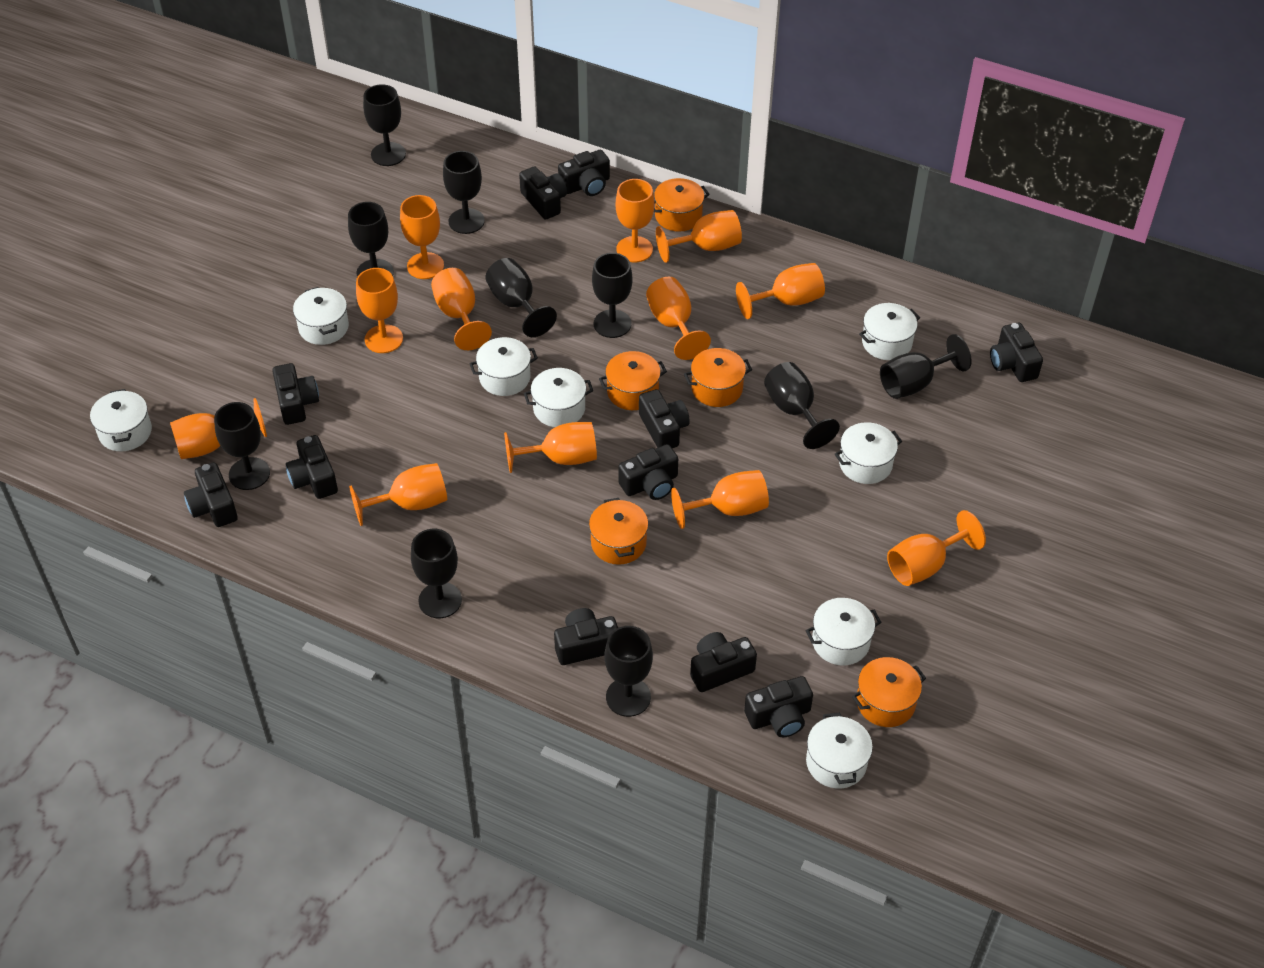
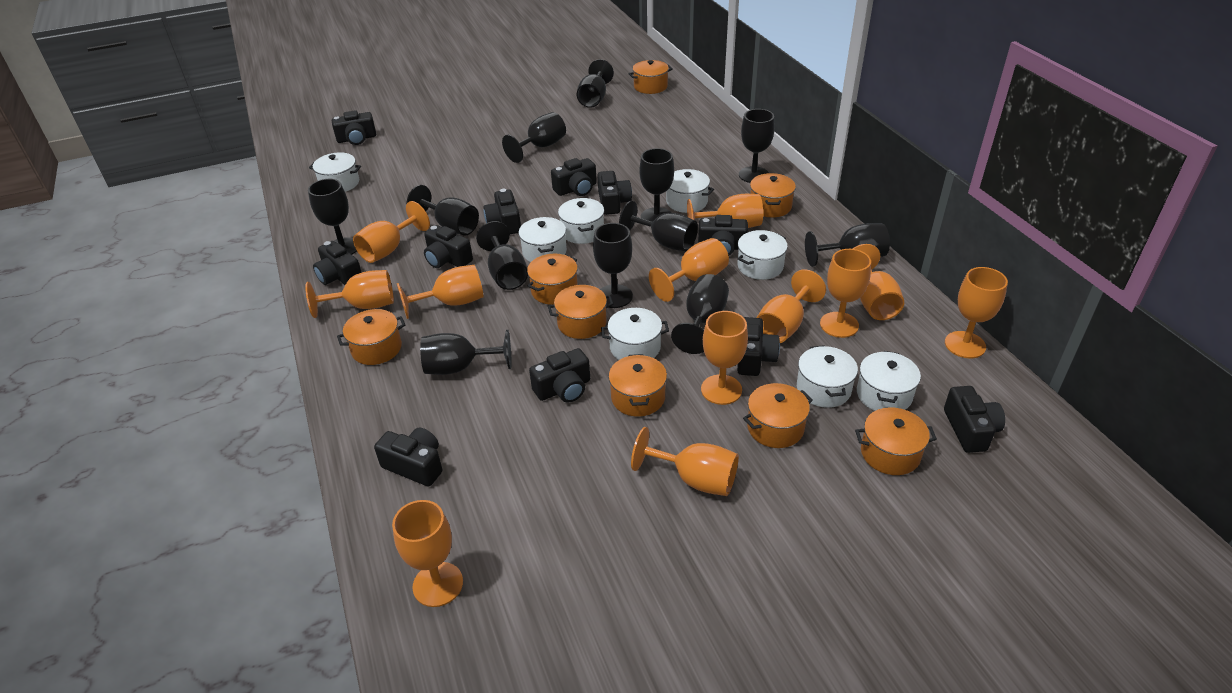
black goblet: [214,402,270,490] [348,202,394,277] [363,84,406,166] [411,529,462,618] [443,151,485,234] [485,258,557,337] [592,253,632,338] [605,626,653,717] [764,362,840,449] [880,334,972,399] = 10 -> [308,179,357,254] [407,185,479,236] [420,330,511,375] [476,221,528,290] [502,112,566,163] [577,59,614,108] [593,223,633,308] [619,201,698,252] [639,148,674,222] [671,274,729,354] [739,109,775,183] [805,223,890,267] = 12
orange pot: [589,498,648,565] [599,351,667,410] [654,178,710,232] [684,348,752,407] [852,657,926,727] = 5 -> [337,309,405,365] [527,254,578,305] [548,285,614,339] [609,354,667,417] [629,60,673,94] [743,383,813,448] [750,173,796,217] [855,407,937,475] = 8

